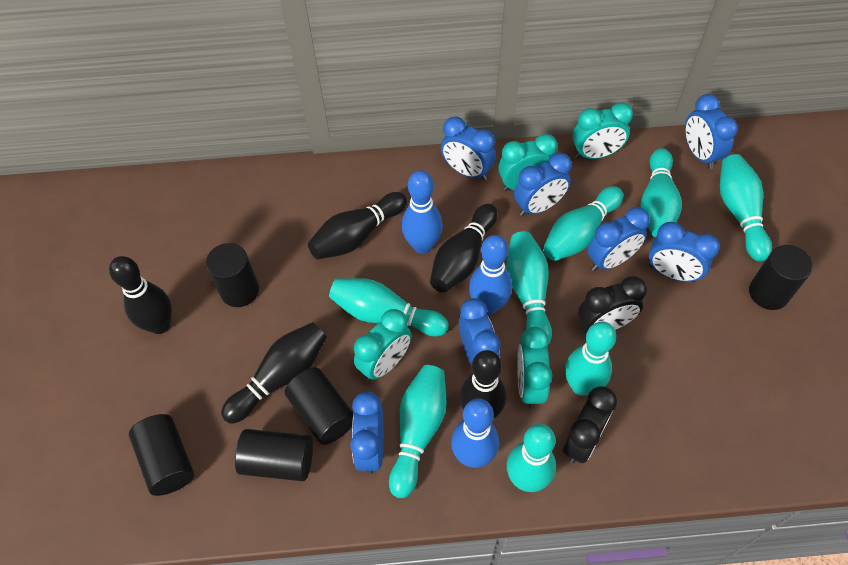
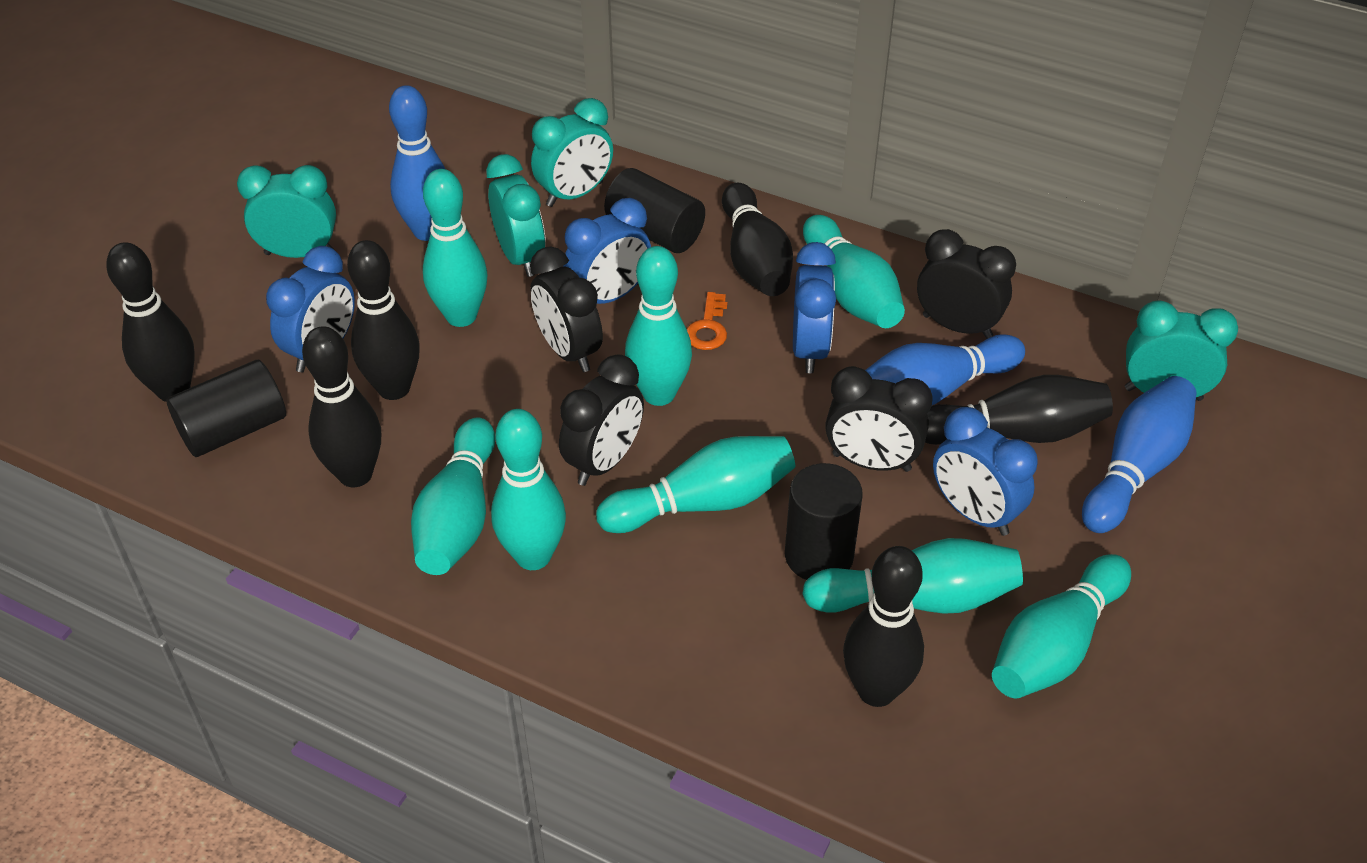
black bowling pin: [109,256,172,334] [221,322,327,424] [308,192,407,259] [430,204,498,293] [460,350,506,419] = 5 -> [106,242,195,402] [302,326,381,487] [347,240,420,400] [722,183,793,296] [843,546,924,707] [925,375,1113,445] = 6
black clock: [563,386,617,463] [578,276,647,333] = 2 -> [530,247,603,372] [559,354,644,486] [825,366,932,472] [917,229,1016,339] = 4
black cylinder: [129,414,194,496] [206,243,259,307] [235,429,313,481] [285,367,353,445] [749,245,813,310] = 5 -> [167,360,286,457] [604,168,705,253] [785,463,863,580] = 3
blue clock: [350,392,384,474] [441,116,496,181] [459,298,500,367] [514,153,572,216] [587,207,650,271] [649,222,720,282] [685,94,738,169] = 7 -> [266,246,355,372] [564,198,651,304] [793,242,836,373] [933,407,1038,536] = 4
orange key: none = 0 -> [687,292,727,350] = 1

